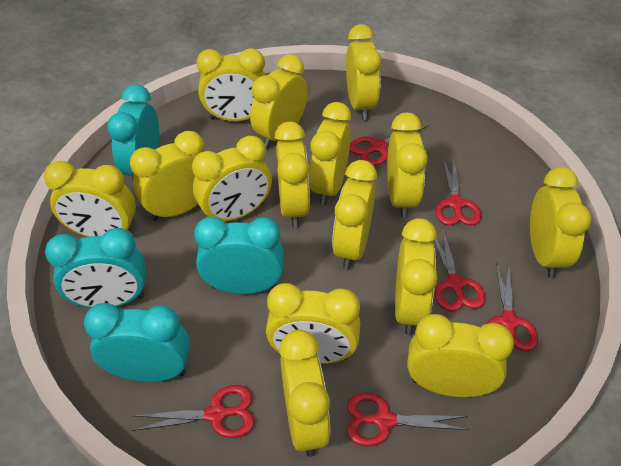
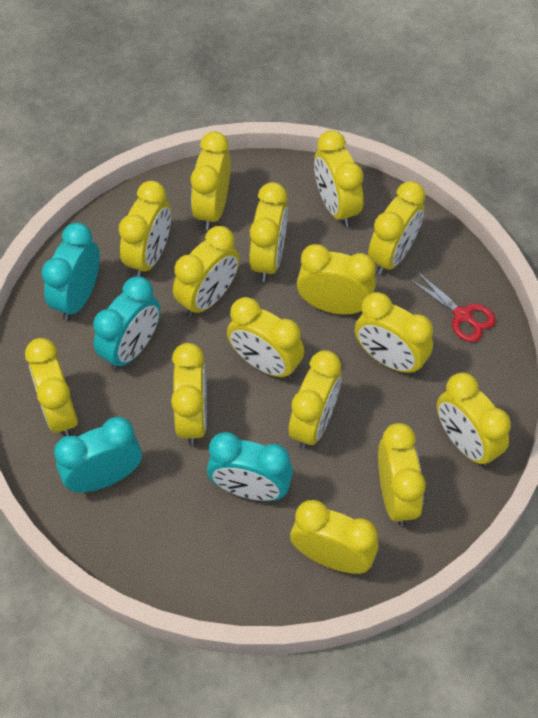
red scissors: [132,385,255,438] [347,392,469,447] [350,126,428,166] [434,228,485,312] [436,159,481,225] [487,262,538,352] = 6 -> [409,272,496,342] = 1

